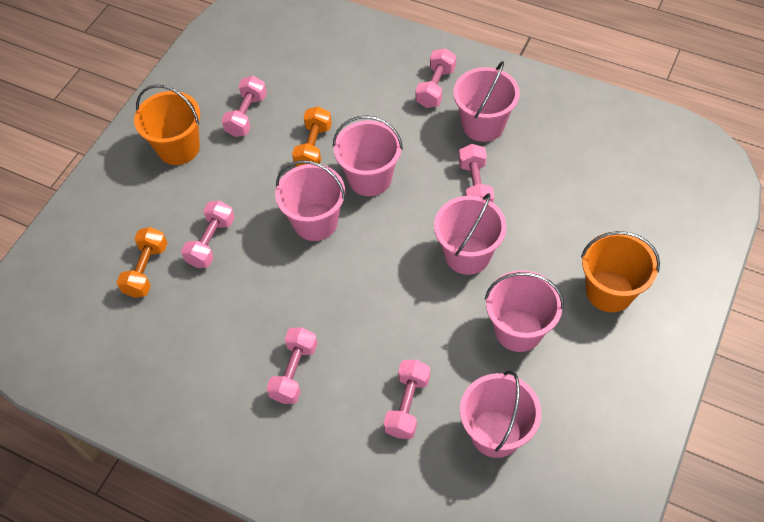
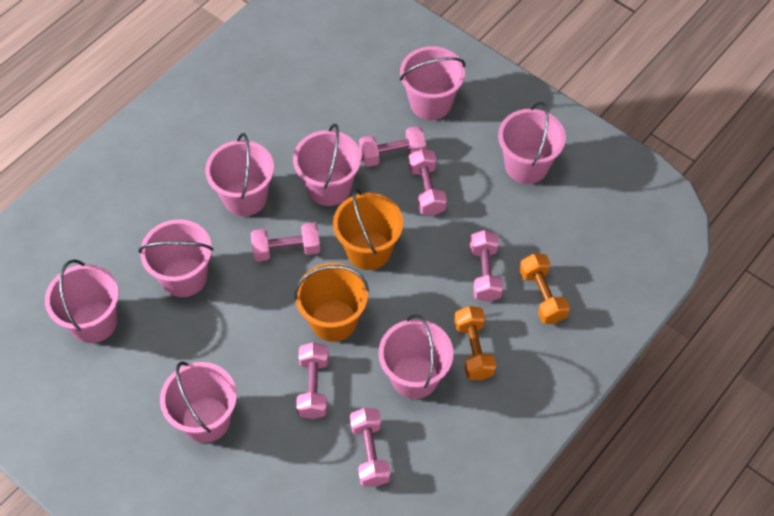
pink bucket: [275,160,345,241] [333,115,403,196] [434,193,507,275] [453,61,519,142] [460,370,541,458] [485,270,564,352] = 6 -> [45,259,119,343] [139,219,213,297] [160,362,237,443] [205,133,274,216] [293,124,361,206] [379,314,453,399] [400,46,465,120] [498,102,566,184] = 8

